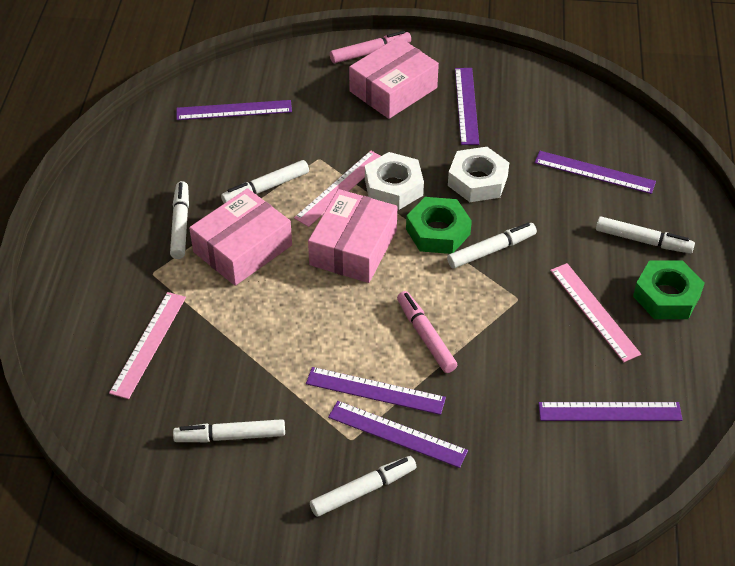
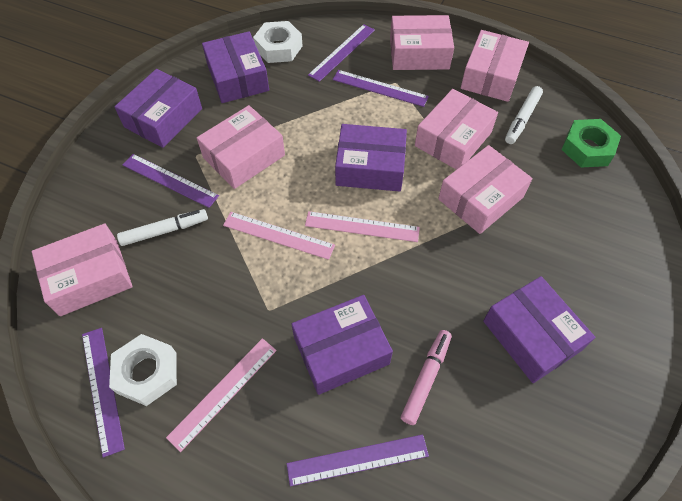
green nut: [406,197,472,254] [633,261,705,319] = 2 -> [562,119,621,168] = 1
pink box: [189,188,292,286] [308,189,397,283] [349,37,439,119] = 3 -> [32,224,132,316] [197,105,285,189] [390,15,454,70] [415,89,498,170] [438,145,532,234] [461,30,529,102] = 6
pink marker: [330,31,411,63] [397,291,457,373] = 2 -> [401,330,452,425] = 1
purple box: none = 0 -> [114,69,202,148] [202,31,269,103] [291,295,393,395] [335,124,407,192] [483,276,595,383] = 5
purple ruler: [176,100,292,120] [306,367,446,415] [328,401,468,468] [455,68,479,145] [534,151,656,194] [538,402,683,421] = 6 -> [82,328,125,458] [123,154,219,208] [287,434,429,486] [308,24,375,82] [333,70,429,107] = 5
white marker: [170,181,189,259] [173,419,285,442] [221,160,309,203] [310,456,416,517] [447,223,537,269] [596,217,695,254] = 6 -> [117,209,208,246] [505,86,543,144] = 2

